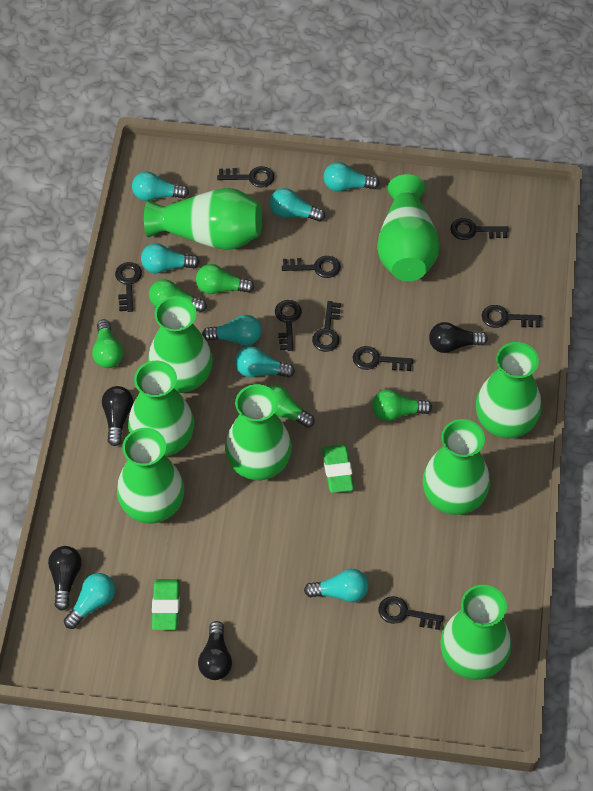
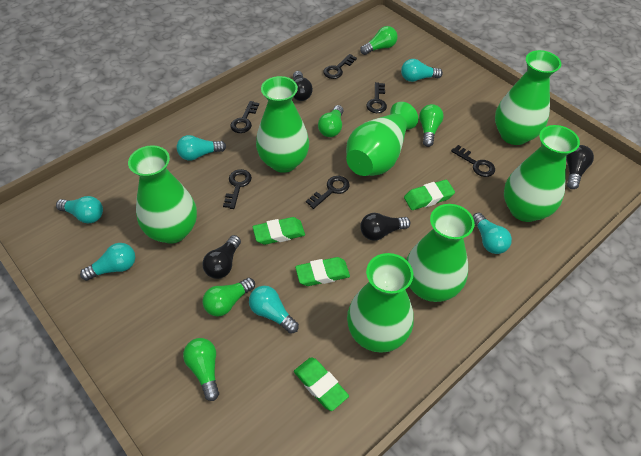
black key: [115,262,142,312] [217,166,274,187] [275,300,302,351] [282,256,341,278] [312,301,341,352] [353,346,413,371] [379,596,444,630] [450,218,509,240] [482,305,542,328] = 9 -> [223,169,252,209] [230,101,259,133] [306,176,349,209] [323,54,357,79] [366,82,387,113] [451,145,495,177] = 6
green eraser: [152,579,180,630] [323,445,354,493] = 2 -> [253,217,305,245] [294,357,349,411] [295,257,350,286] [404,180,455,210] = 4
green vase: [117,428,184,524] [128,361,194,456] [144,188,262,250] [148,296,213,393] [225,384,292,480] [377,174,440,281] [423,419,490,515] [440,585,511,680] [476,342,542,438] = 9 -> [128,145,197,244] [256,76,309,173] [346,102,418,176] [347,253,414,353] [406,204,474,302] [495,50,561,145] [504,125,580,222] = 7
turquoise light bulb: [64,573,115,629] [132,171,189,201] [141,243,200,273] [202,315,262,346] [235,346,295,378] [270,188,325,221] [304,569,369,602] [323,162,380,192] = 8 -> [56,196,103,224] [80,243,135,281] [177,135,226,160] [249,286,299,334] [401,59,443,82] [472,212,512,254] = 6

